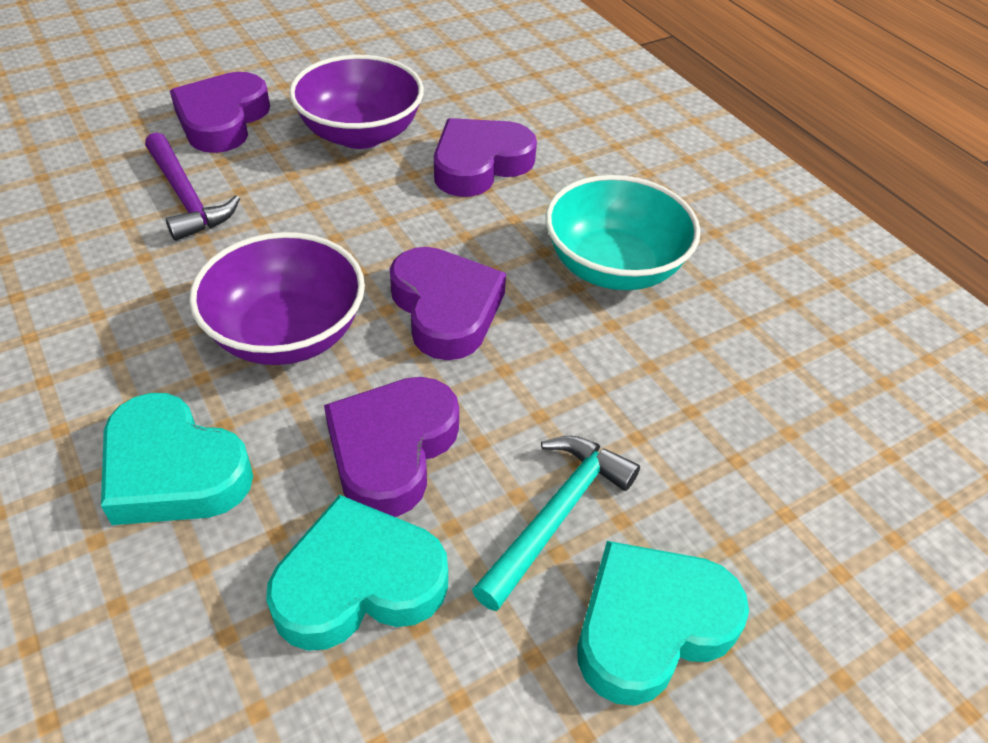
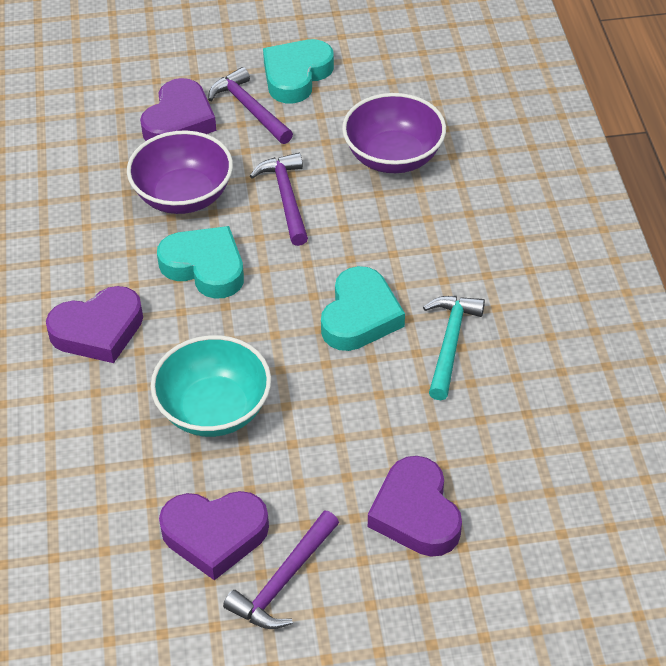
purple hammer: [145,132,240,241] = 1 -> [208,67,293,144] [223,510,339,629] [250,153,308,246] = 3

